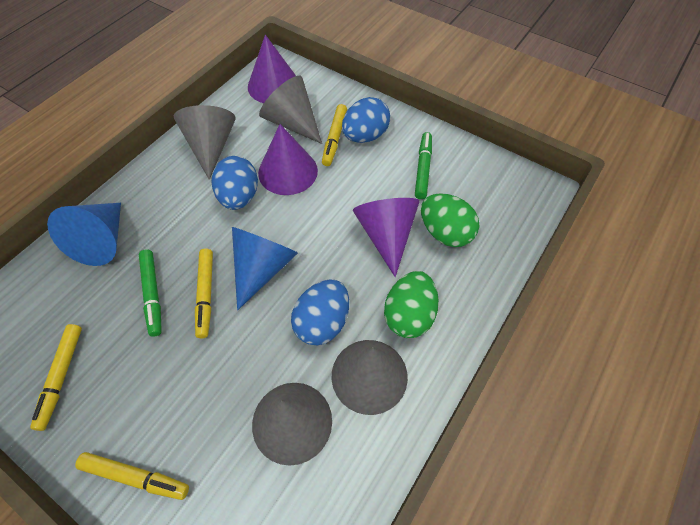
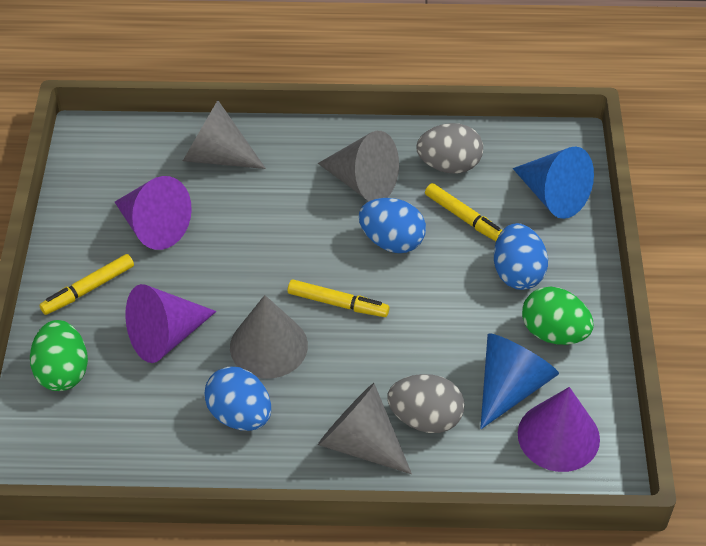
green marker: [139,249,162,337] [415,132,432,199] = 2 -> none = 0
grey egg: none = 0 -> [387,374,464,433] [416,123,483,174] = 2
yellow marker: [30,324,82,431] [75,452,189,500] [195,249,213,338] [322,104,347,166] = 4 -> [40,254,134,315] [288,279,390,317] [425,183,502,241] = 3

